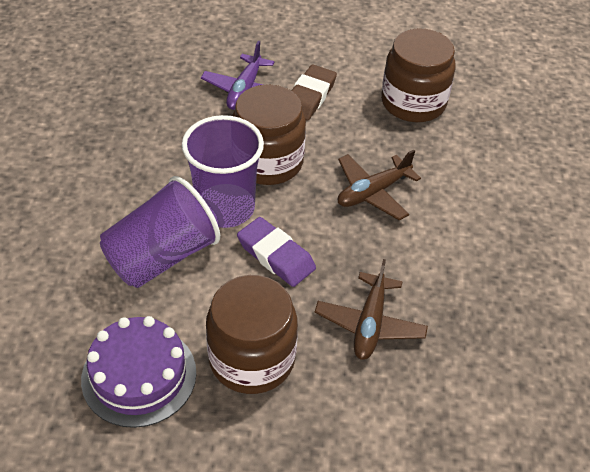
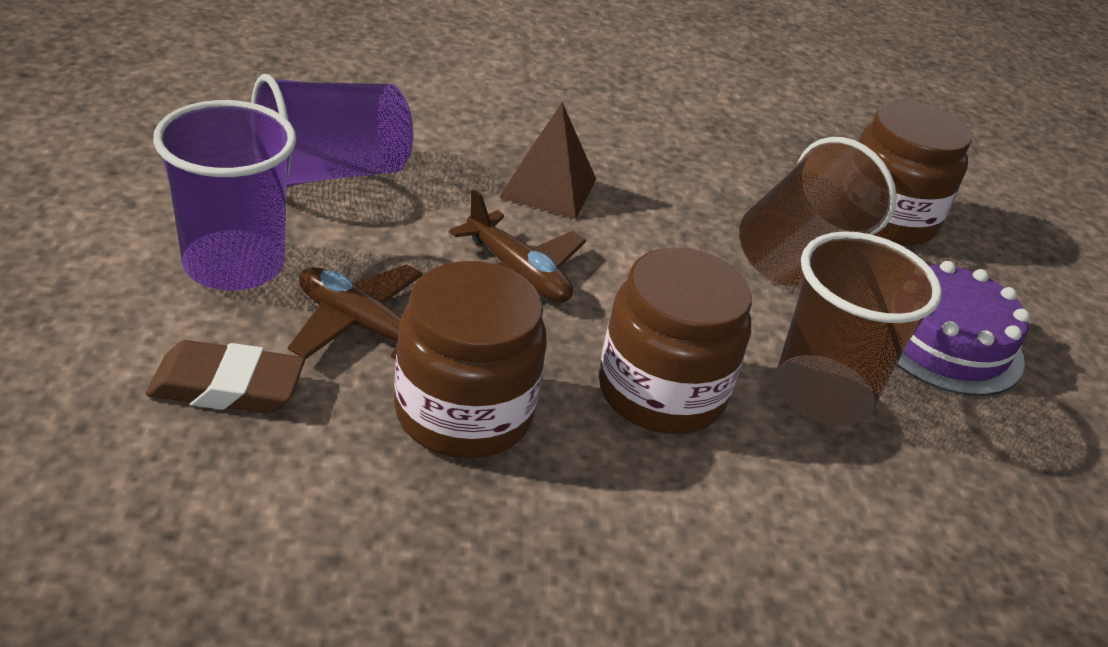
brown cup: none = 0 -> [739,137,897,286] [775,231,942,426] = 2
brown pyramid: none = 0 -> [499,102,596,219] = 1
purple eraser: [237,217,316,287] = 1 -> none = 0
purple plane: [201,41,274,110] = 1 -> none = 0

